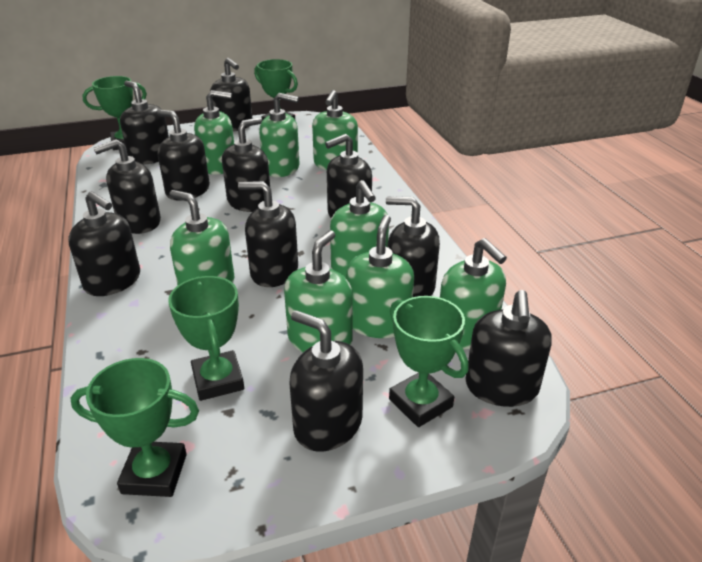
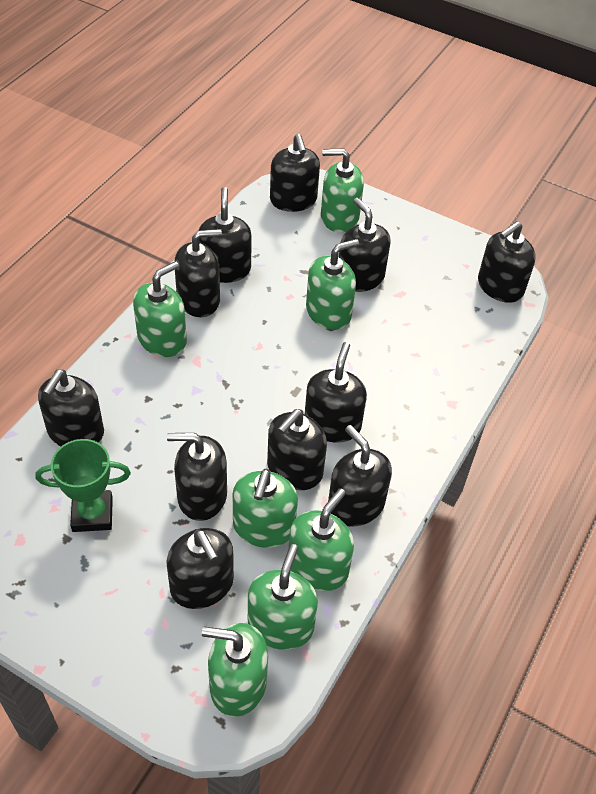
green soap dispenser: [169,190,235,285] [194,90,234,175] [259,93,299,177] [284,230,353,352] [312,90,358,170] [330,180,389,278] [346,215,414,338] [440,238,507,349] = 8 -> [133,261,187,357] [202,623,268,717] [233,469,298,548] [248,544,318,650] [288,488,354,591] [306,239,359,330] [321,148,364,232] = 7
green trophy: [70,358,199,497] [83,76,147,150] [168,276,244,401] [254,59,298,121] [389,296,468,427] = 5 -> [35,439,131,532] = 1

